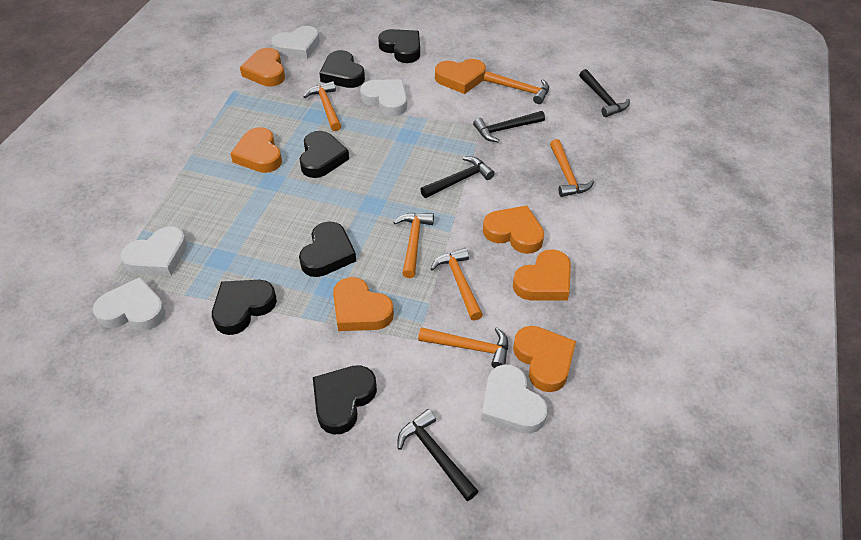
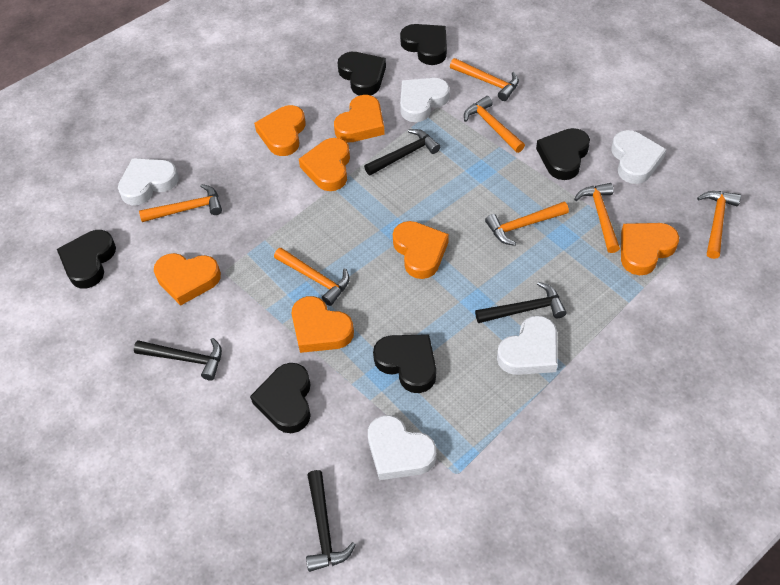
orange hammer: [303,81,341,131] [393,213,434,278] [418,327,508,368] [431,248,483,321] [484,71,549,104] [550,139,594,197] = 6 -> [139,184,222,222] [274,248,349,306] [450,58,519,101] [464,96,525,153] [485,202,569,246] [574,183,620,253] [697,191,741,259] = 7

